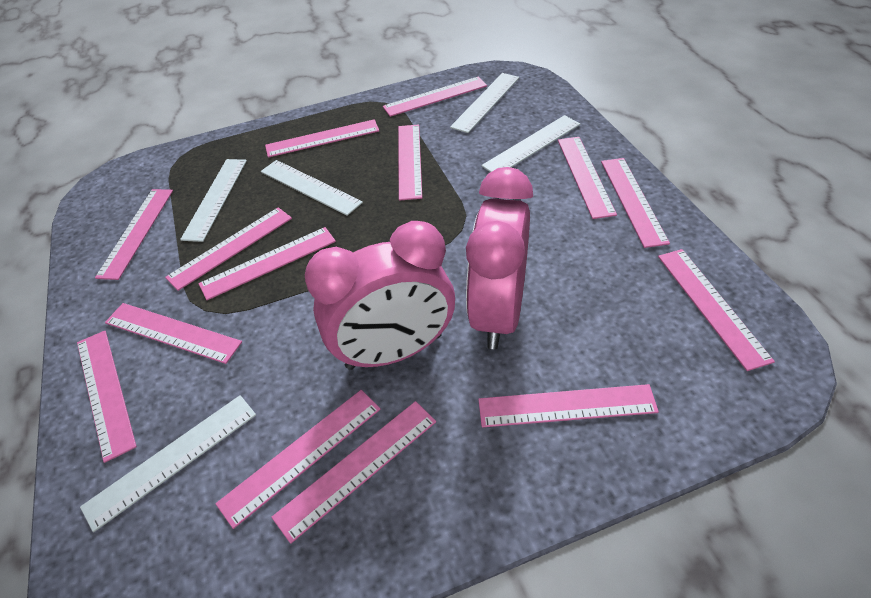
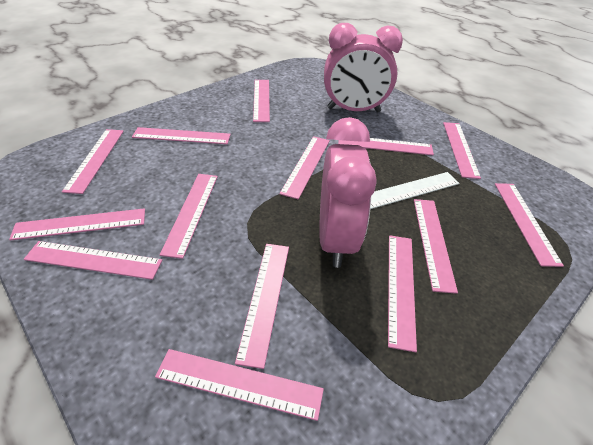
white ruler: [80,395,256,532] [180,159,247,242] [261,160,363,216] [450,73,519,133] [481,115,580,172] = 5 -> [370,172,459,209] = 1

